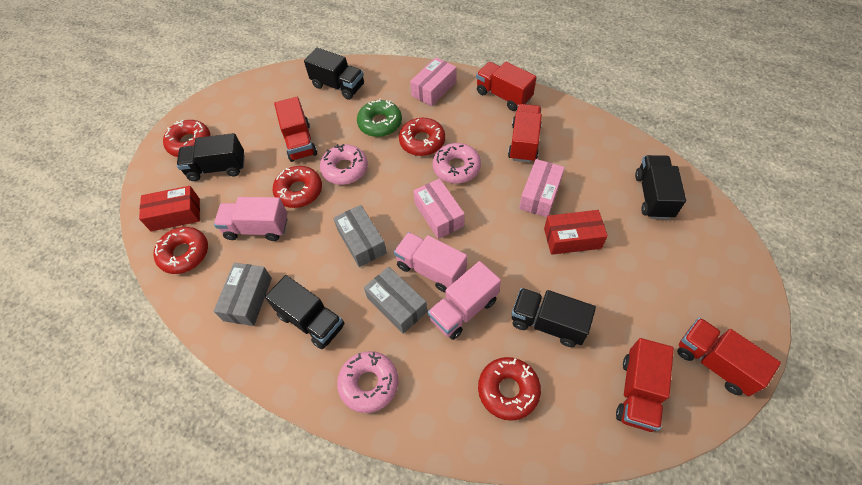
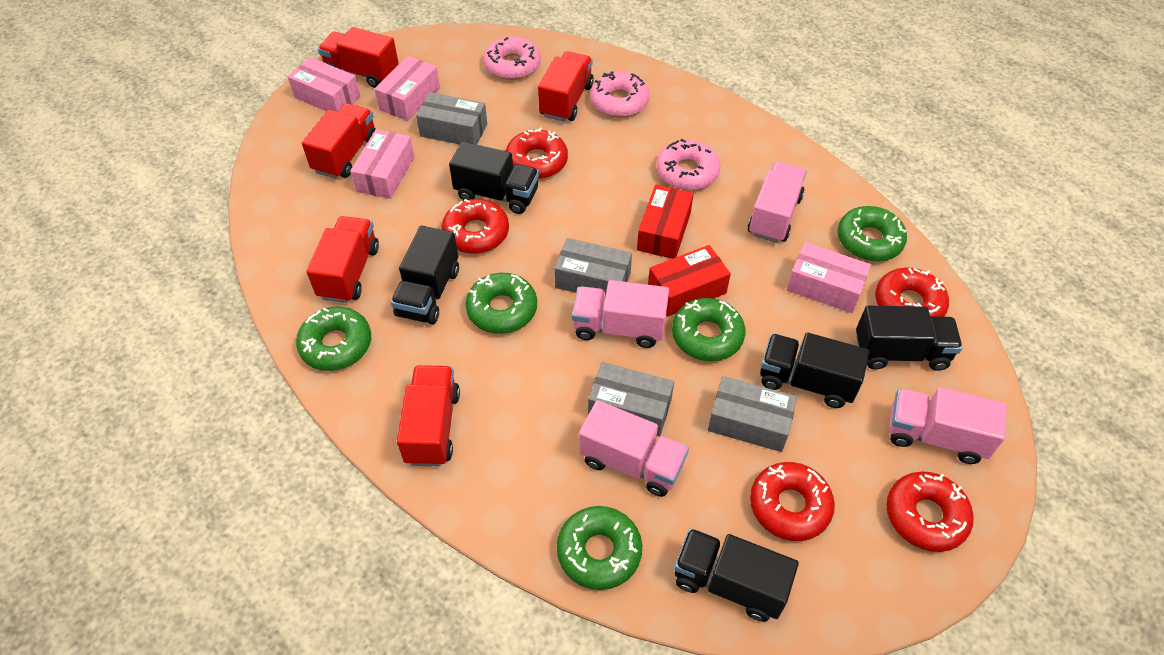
green donut: [357,99,402,137] = 1 -> [296,307,371,371] [465,273,537,334] [557,506,642,590] [672,298,745,361] [837,206,907,261] = 5
grey box: [214,263,272,326] [333,205,387,267] [364,267,427,334] = 3 -> [416,92,487,145] [554,238,632,296] [588,362,674,437] [708,376,797,452] = 4
pink box: [410,57,456,106] [413,179,465,239] [519,159,565,217] = 3 -> [287,57,361,112] [350,129,415,199] [374,56,440,121] [787,242,871,313] = 4
pink truck: [214,197,287,241] [394,232,467,293] [428,261,501,340] = 3 -> [572,280,669,348] [579,400,689,497] [748,162,807,243] [889,387,1007,464] = 4

